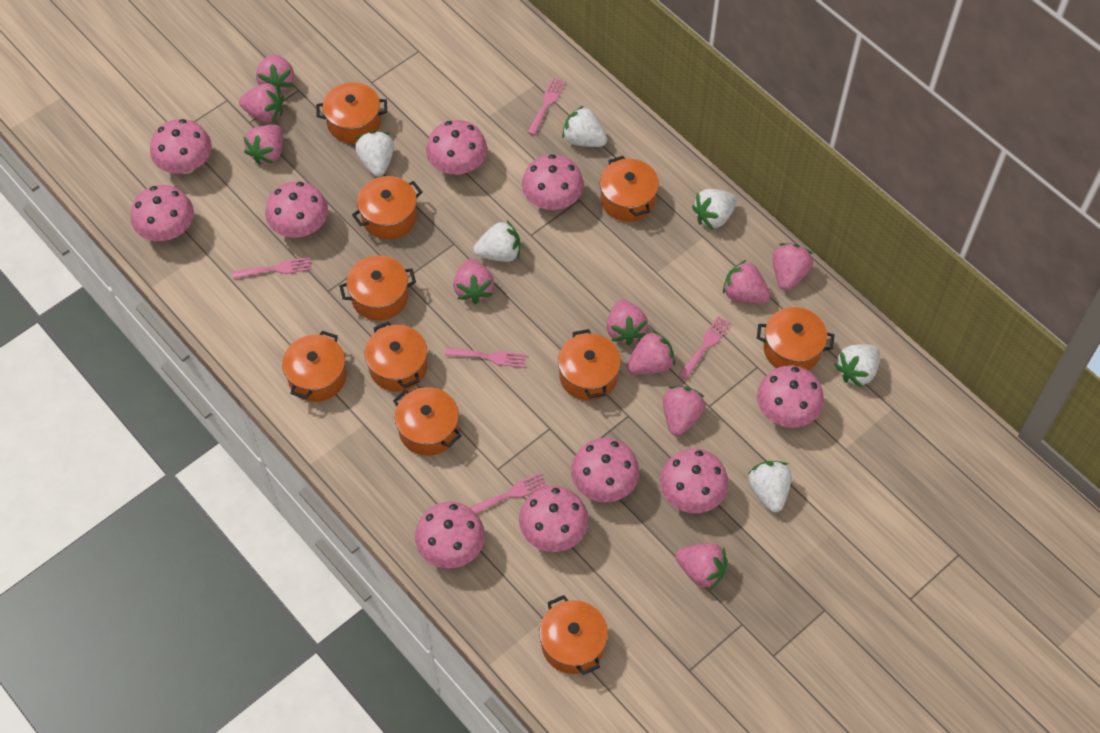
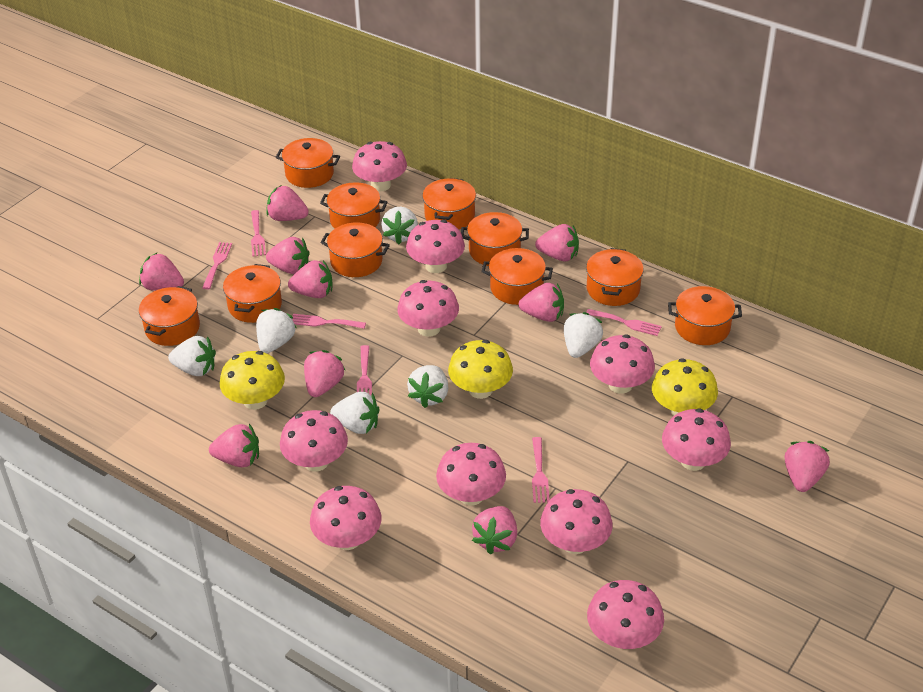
pink fork: [232,257,312,279] [445,347,526,368] [470,473,547,514] [527,77,566,135] [679,316,731,380] = 5 -> [202,242,232,289] [251,210,266,257] [292,314,366,329] [357,345,372,395] [532,437,550,503] [586,309,662,336] = 6
yellow mushroom: none = 0 -> [220,351,285,410] [448,340,513,399] [652,358,718,416] = 3

